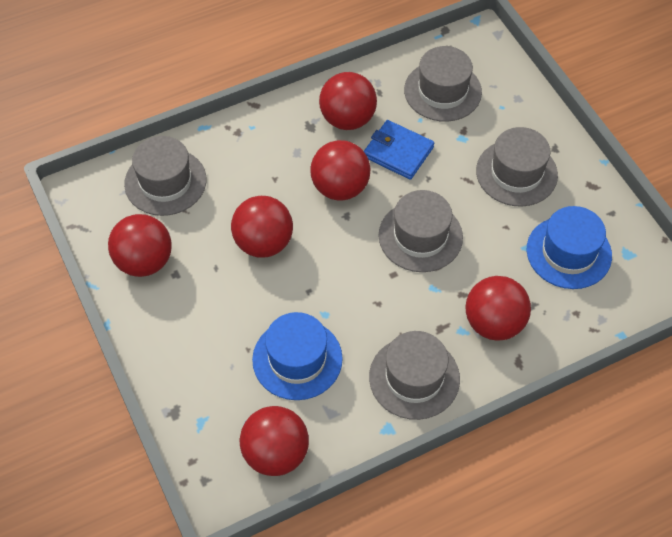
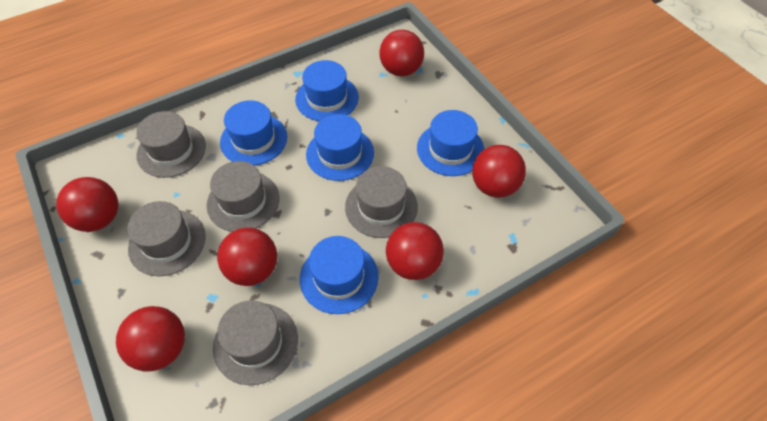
blue hat: [252,312,343,400] [527,206,612,289] = 2 -> [220,100,287,166] [295,60,359,121] [300,236,379,314] [306,114,374,181] [417,110,485,176] = 5
blue wallet: [364,120,434,180] = 1 -> none = 0

